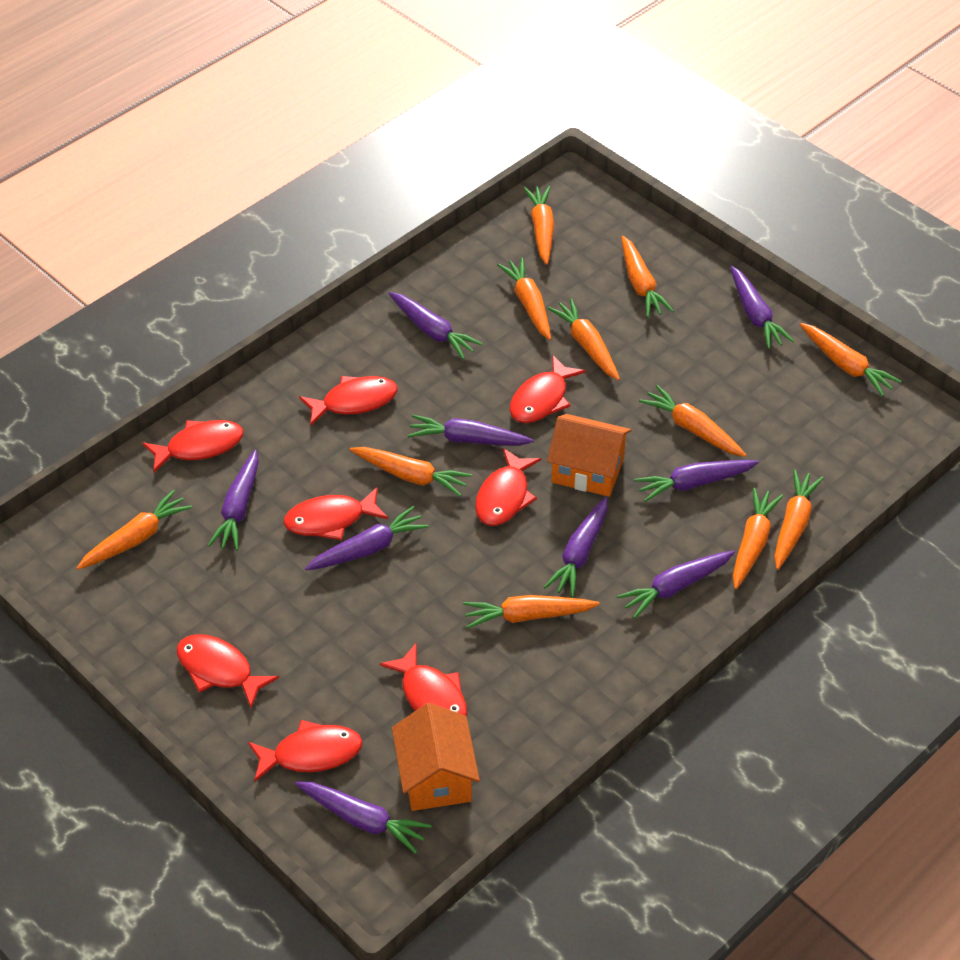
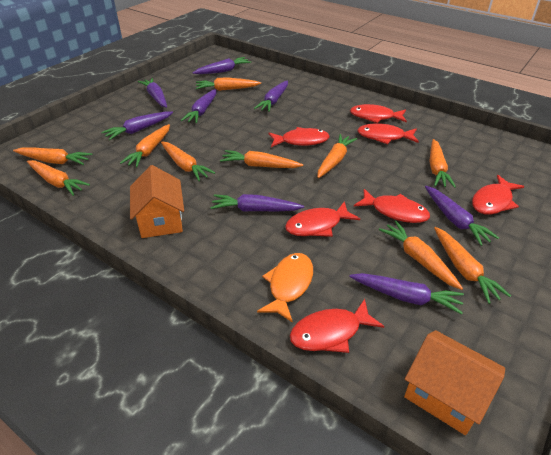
orange carrot: [77,490,192,570] [350,447,472,497] [463,595,599,629] [497,257,551,340] [524,186,554,265] [547,298,620,381] [621,236,674,317] [639,385,746,457] [733,487,783,589] [774,469,824,570] [800,323,901,396] = 11 -> [13,148,92,165] [27,160,90,196] [120,124,170,167] [161,141,215,181] [195,77,261,91] [220,150,303,168] [317,134,357,178] [379,221,463,290] [430,139,456,188] [434,227,511,304] = 10
orange fish: none = 0 -> [257,253,313,323] = 1
purple carrot: [207,450,259,551] [295,781,431,854] [305,506,428,571] [388,292,483,359] [408,415,534,446] [544,497,608,598] [616,550,735,619] [634,460,759,502] [730,266,794,349] = 9 -> [101,111,173,140] [138,78,167,108] [181,89,216,123] [193,57,251,74] [210,194,304,211] [254,80,288,112] [349,273,464,314] [425,186,499,246] = 8
red fish: [143,420,243,473] [177,634,279,708] [248,720,362,782] [284,487,388,540] [299,376,398,425] [379,643,467,716] [475,448,541,526] [510,355,586,423] = 8 -> [269,127,330,147] [285,201,360,237] [290,299,385,353] [350,104,407,123] [354,189,430,223] [357,123,419,144] [472,175,525,215] = 7

